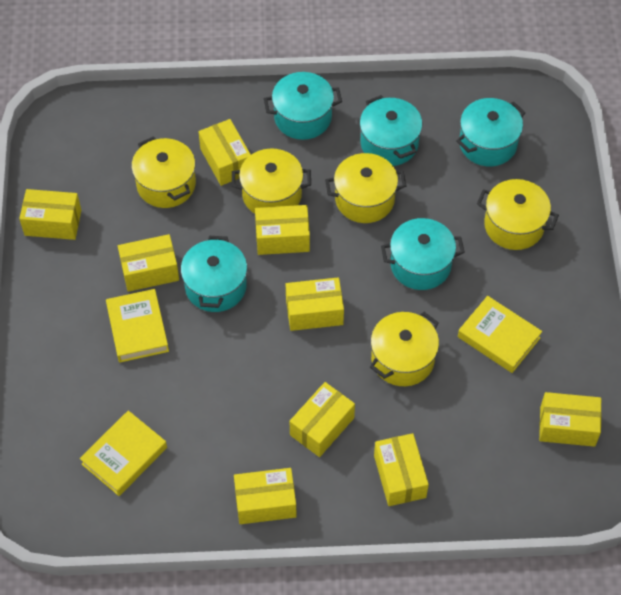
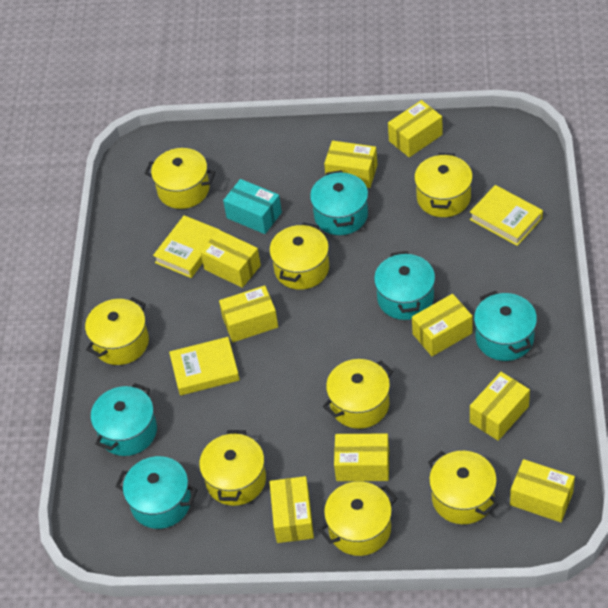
turquoise box: none = 0 -> [223,179,282,234] = 1
yellow pot: [131,136,196,208] [232,148,311,214] [325,153,406,223] [370,312,439,386] [477,179,559,250] = 5 -> [85,297,149,365] [144,148,216,209] [199,430,266,506] [269,222,329,290] [319,481,397,556] [323,359,393,429] [414,153,473,217] [428,451,499,524] = 8

